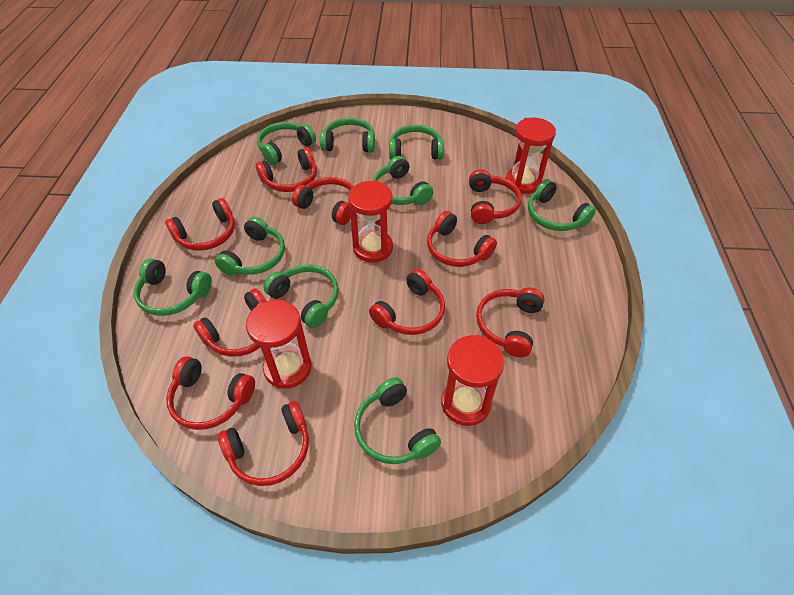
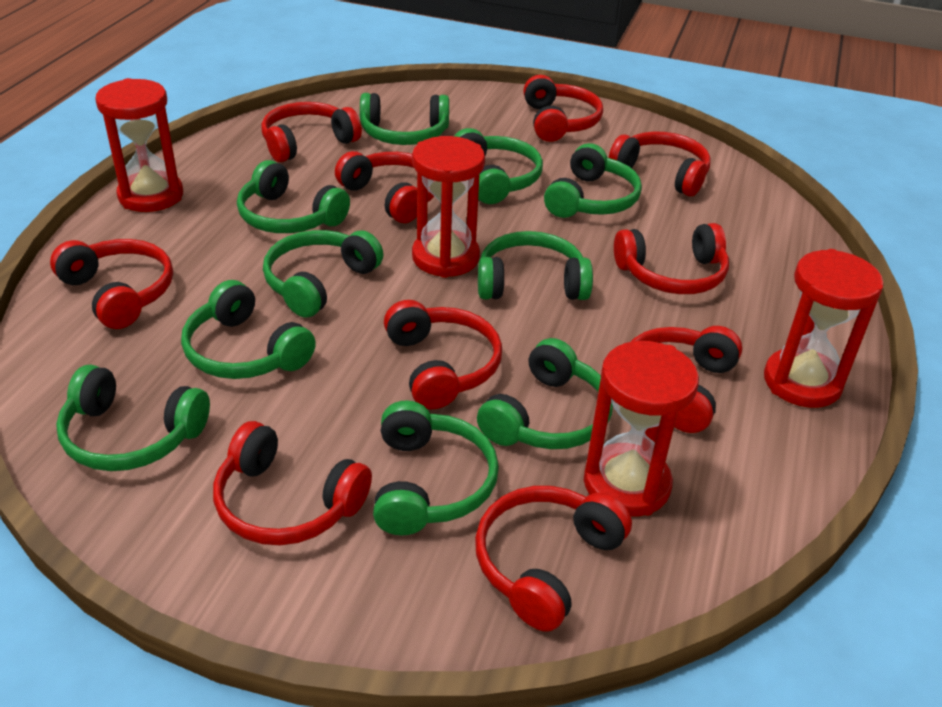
green headphones: [133,258,212,316] [215,217,285,276] [257,122,316,165] [263,264,338,328] [320,117,375,153] [354,377,441,464] [373,156,433,205] [389,125,444,159] [528,179,596,231] = 9 -> [56,365,210,471] [181,280,316,379] [237,160,350,233] [263,230,383,318] [360,93,449,145] [373,400,499,535] [454,128,543,204] [477,338,613,449] [478,231,593,300] [544,143,642,218] = 10

